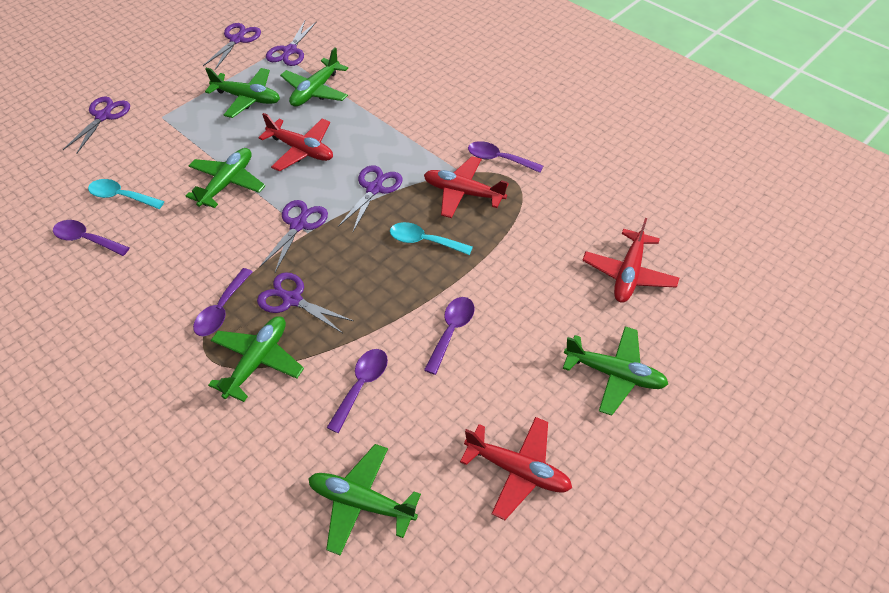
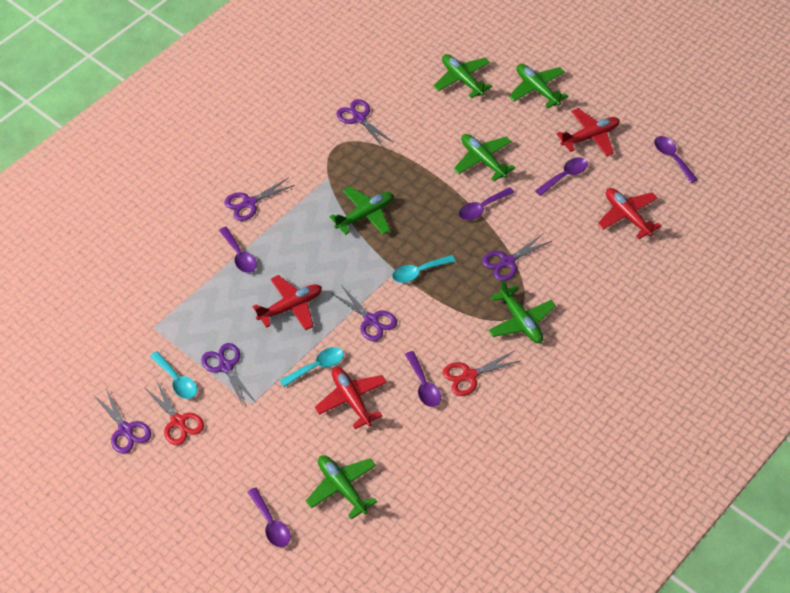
purple spoon: [53,220,130,256] [193,268,252,336] [327,349,388,433] [424,297,475,375] [468,141,543,173] = 5 -> [219,227,257,273] [248,487,291,547] [405,351,441,407] [459,187,514,220] [535,157,588,196] [654,136,698,183] = 6
red scissors: none = 0 -> [144,380,204,445] [443,351,520,396] = 2
turquoise spoon: [88,179,164,209] [390,222,473,255] = 2 -> [150,351,197,399] [280,347,344,387] [392,255,456,283] = 3

